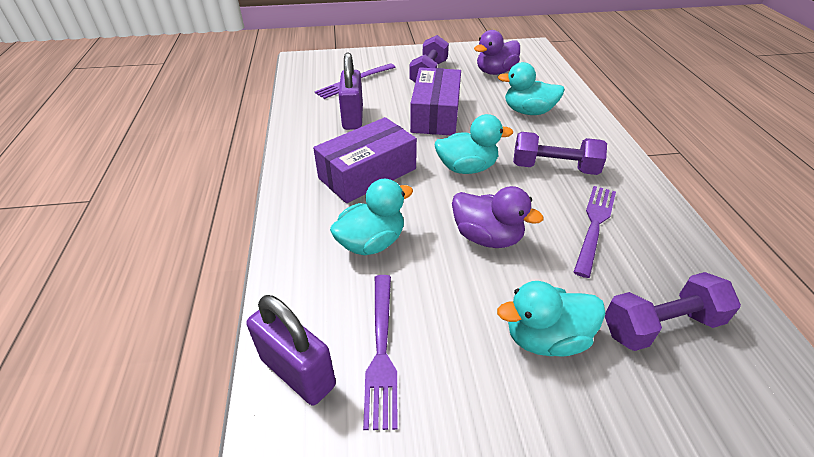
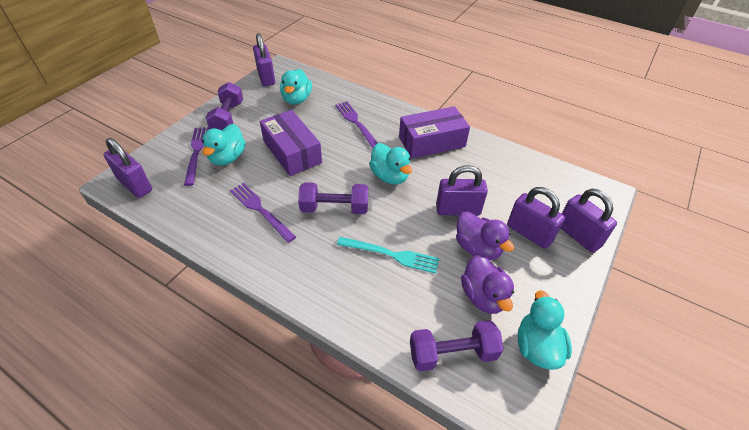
purple padlock: [246,295,336,405] [339,53,363,130] = 2 -> [104,138,152,198] [253,33,275,86] [436,165,488,216] [507,187,565,249] [561,189,617,253] = 5
turquoise fork: none = 0 -> [337,237,440,274] = 1

